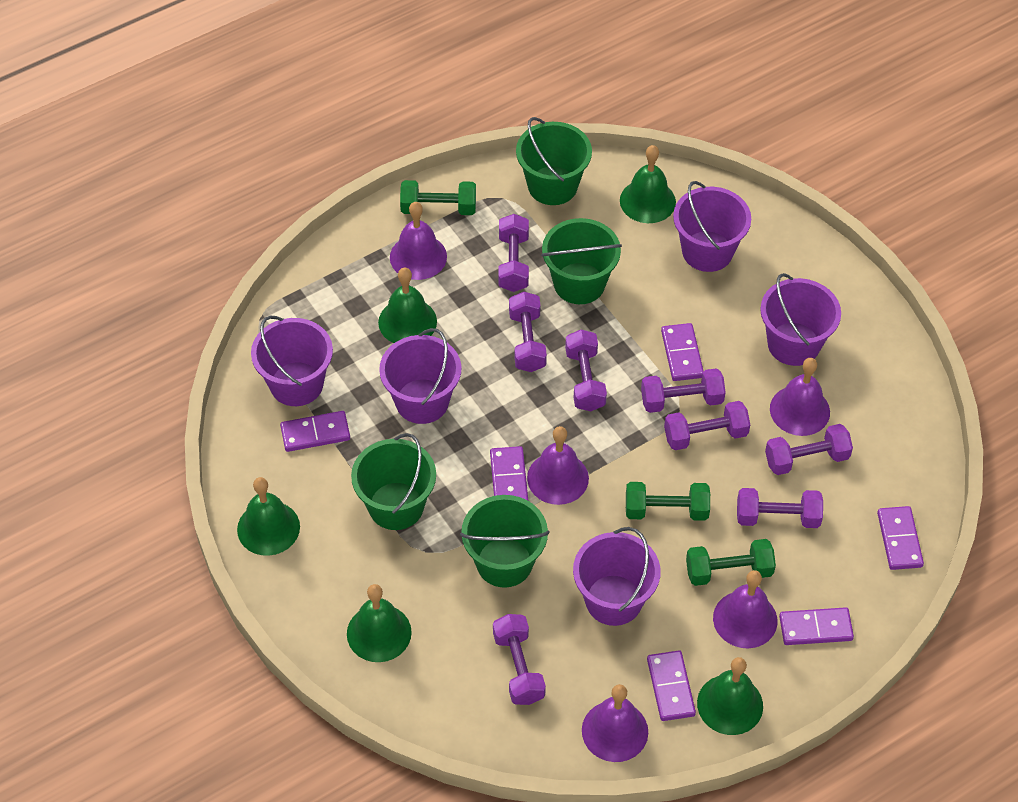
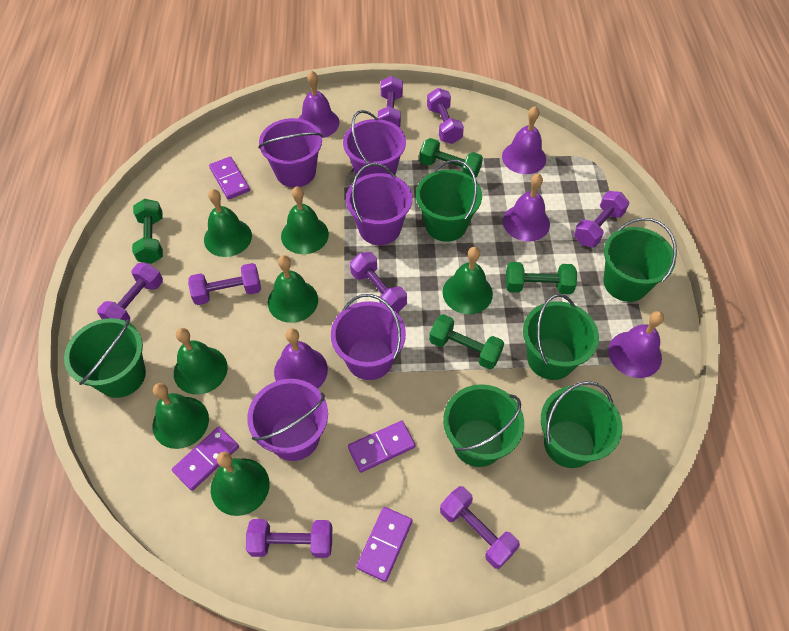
green bell: [237,477,300,556] [347,584,412,662] [378,268,437,343] [620,145,676,223] [697,657,763,735] = 5 -> [153,383,209,449] [174,328,228,395] [204,189,252,257] [211,452,270,516] [268,255,318,323] [281,186,329,254] [443,247,493,314] = 7
green bucket: [351,433,436,530] [460,495,549,588] [516,117,592,205] [541,218,622,304] = 4 -> [64,318,146,398] [416,160,482,242] [443,384,524,467] [523,294,599,380] [541,381,623,468] [603,218,677,302] = 6
green dumbbell: [400,180,476,215] [626,482,710,521] [686,539,776,586] = 3 -> [132,199,163,264] [419,138,483,178] [429,314,504,370] [506,262,577,294] = 4
purple domino: [280,411,350,452] [490,446,528,500] [647,651,696,721] [661,323,704,381] [779,607,854,645] [877,506,924,570] = 6 -> [172,427,239,491] [209,157,250,200] [348,421,415,473] [356,507,412,582] = 4

